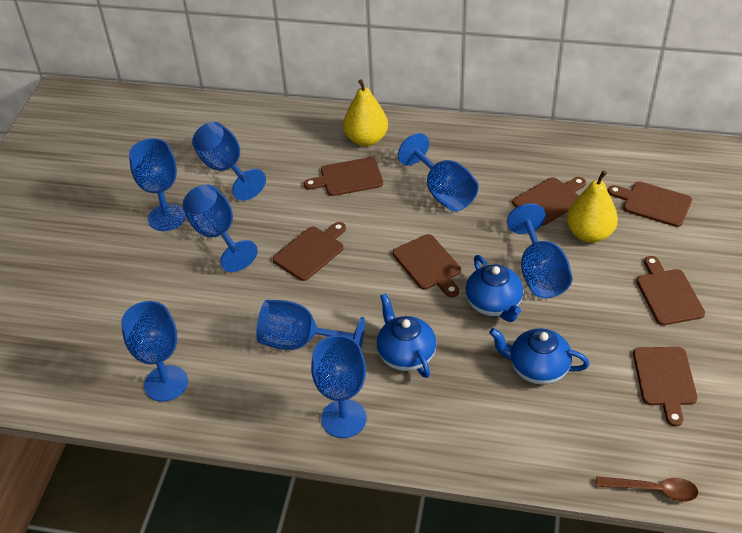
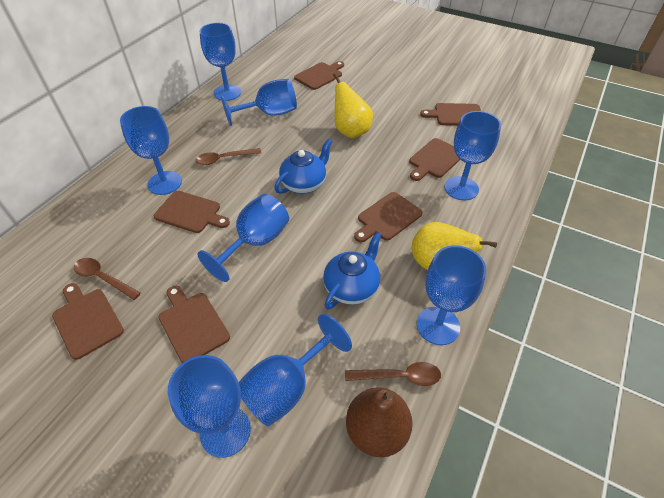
blue teapot: [377,293,436,378] [465,255,523,322] [489,328,589,385] = 3 -> [274,139,332,194] [323,232,381,310] = 2
brown pear: none = 0 -> [346,387,413,457] = 1
brown spoon: [596,476,698,502] = 1 -> [74,258,141,300] [195,148,261,165] [345,362,441,386] = 3

